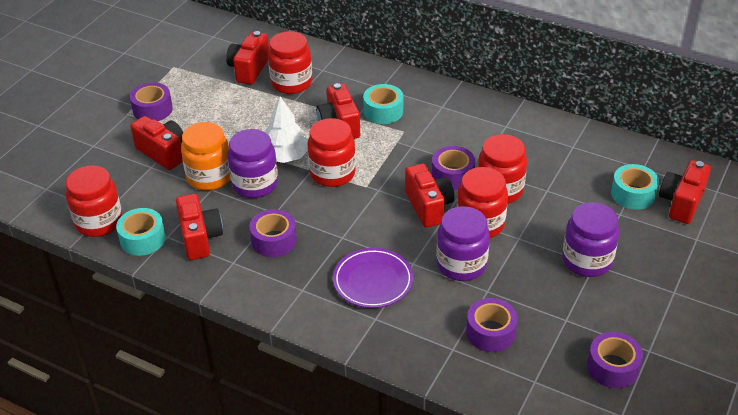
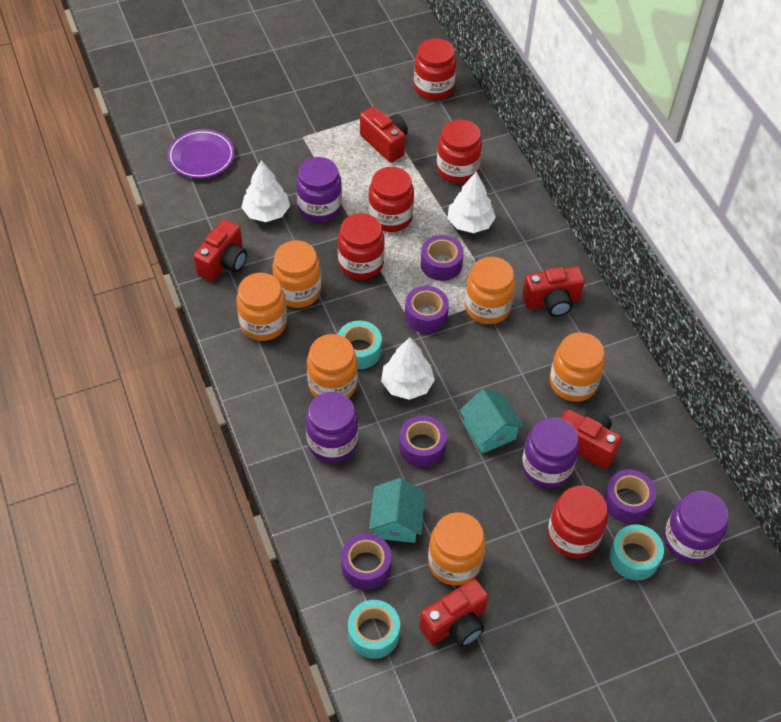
orange jar: [181,122,231,191] = 1 -> [236,273,287,341] [272,240,321,308] [307,334,358,398] [428,512,486,586] [465,257,515,324] [550,332,605,402] = 6
purple jar: [227,129,278,198] [436,206,490,281] [562,202,619,277] = 3 -> [296,157,342,222] [306,392,358,463] [522,417,579,488] [664,491,729,563] = 4
red camera: [130,116,183,170] [176,194,223,260] [226,31,269,84] [316,83,360,139] [405,164,454,228] [659,160,711,224] = 6 -> [193,220,247,282] [360,107,408,162] [419,579,489,647] [522,267,585,317] [561,409,621,469] = 5
turquoise house: none = 0 -> [369,478,426,543] [459,389,524,454] = 2
white tree: [265,97,308,163] = 1 -> [241,160,290,222] [381,337,435,400] [447,172,496,233] = 3

